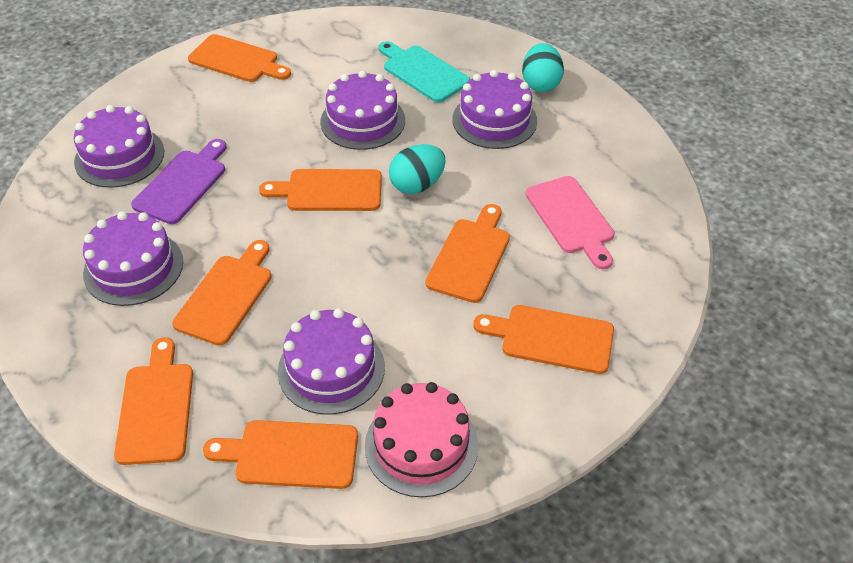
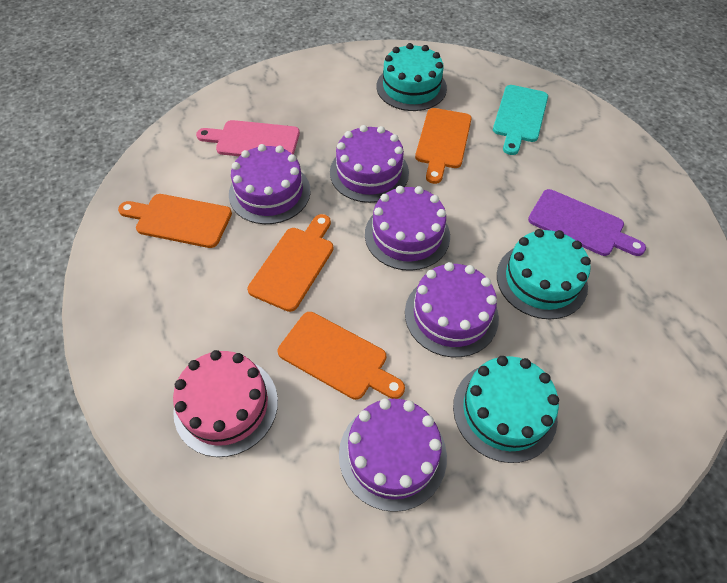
orange cutting board: [114,337,193,465] [172,240,272,346] [188,34,291,82] [203,420,358,489] [259,169,382,211] [426,204,510,303] [473,305,614,374] = 7 -> [118,194,232,248] [248,214,333,312] [278,312,405,400] [415,108,472,184] = 4
turquoise cake: none = 0 -> [376,43,447,111] [453,356,559,463] [497,229,591,319] = 3
turquoise egg: [389,144,445,194] [522,43,564,92] = 2 -> none = 0

